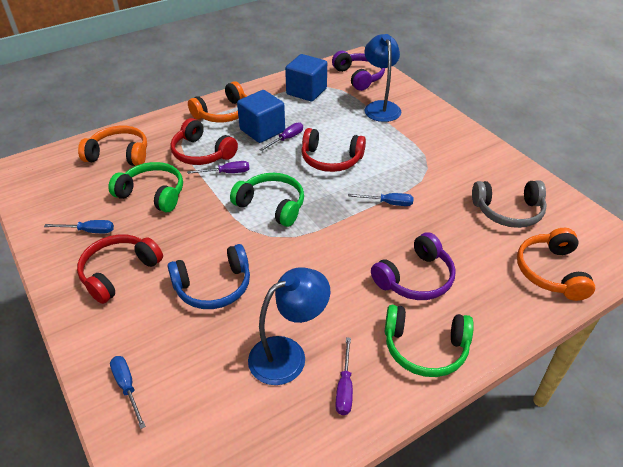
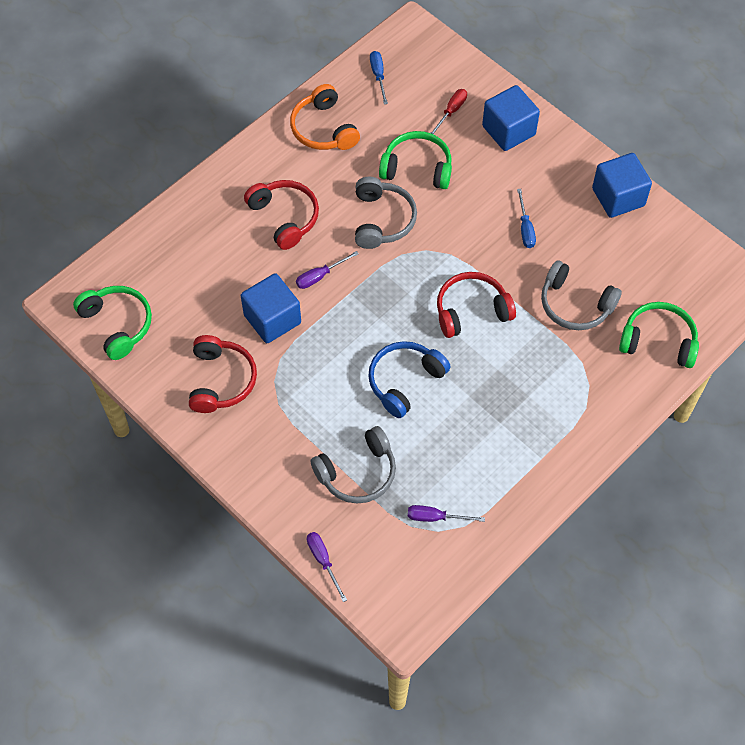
blue cube: [237,90,285,143] [285,54,327,102] = 2 -> [241,273,301,343] [482,85,540,151] [592,153,652,218] = 3
blue lamp: [248,267,330,385] [364,34,401,122] = 2 -> none = 0
blue screwdriver: [44,220,114,233] [110,356,146,429] [348,193,414,206] = 3 -> [370,51,388,104] [517,189,536,248] = 2
grey headphones: [472,180,547,228] = 1 -> [311,426,396,503] [355,177,417,249] [541,261,622,330] = 3
orange headphones: [78,126,147,166] [188,81,247,123] [517,228,595,301] = 3 -> [290,84,360,150] = 1
purple headphones: [332,51,385,91] [371,232,456,300] = 2 -> none = 0
red screwdriver: none = 0 -> [431,89,467,135] = 1

